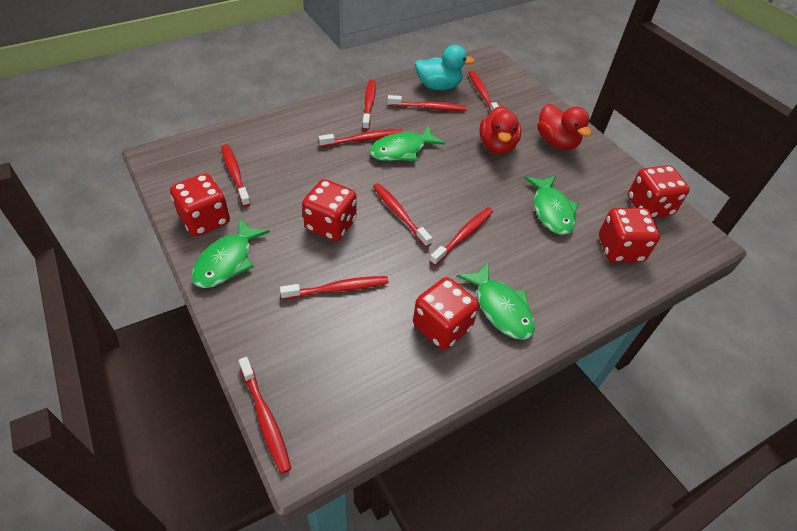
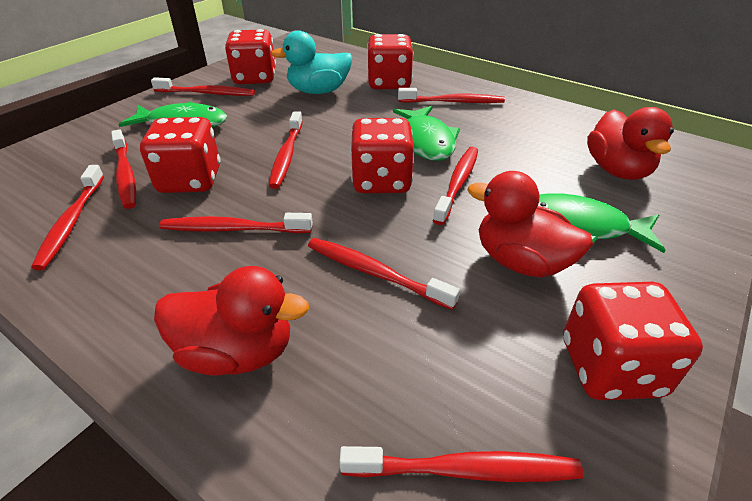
green fish: [191,218,270,288] [370,126,445,161] [457,263,535,340] [525,175,578,235] = 4 -> [118,101,227,128] [393,106,460,161] [538,193,665,253] = 3
red duck: [479,106,521,155] [537,104,591,150] = 2 -> [154,266,309,376] [467,171,593,278] [587,107,674,180] = 3

